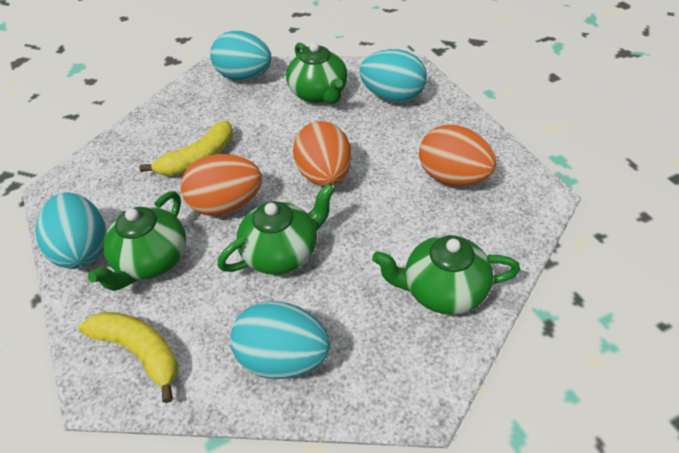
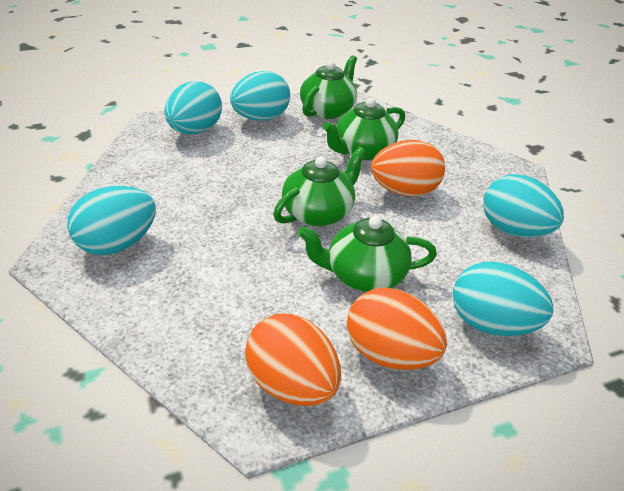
turquoise egg: [35,192,107,269] [210,31,272,81] [230,301,330,379] [359,49,427,103] = 4 -> [67,186,156,255] [164,81,222,134] [230,71,290,121] [452,262,553,336] [483,174,564,238] = 5
yellow banana: [78,312,178,403] [139,120,233,176] = 2 -> none = 0

